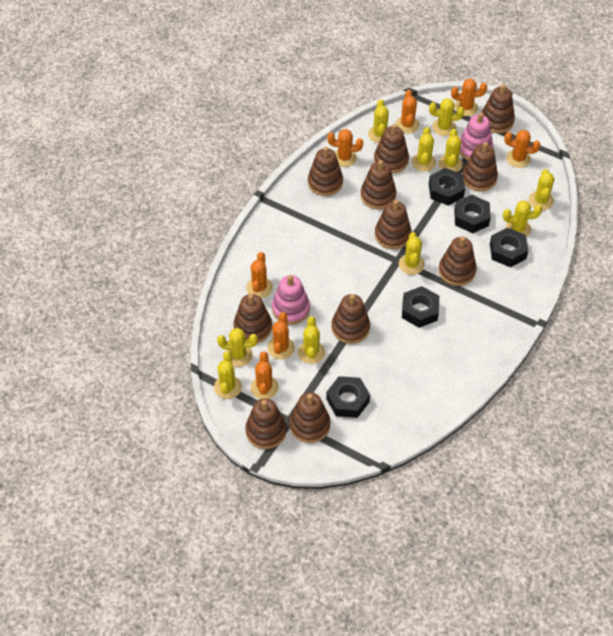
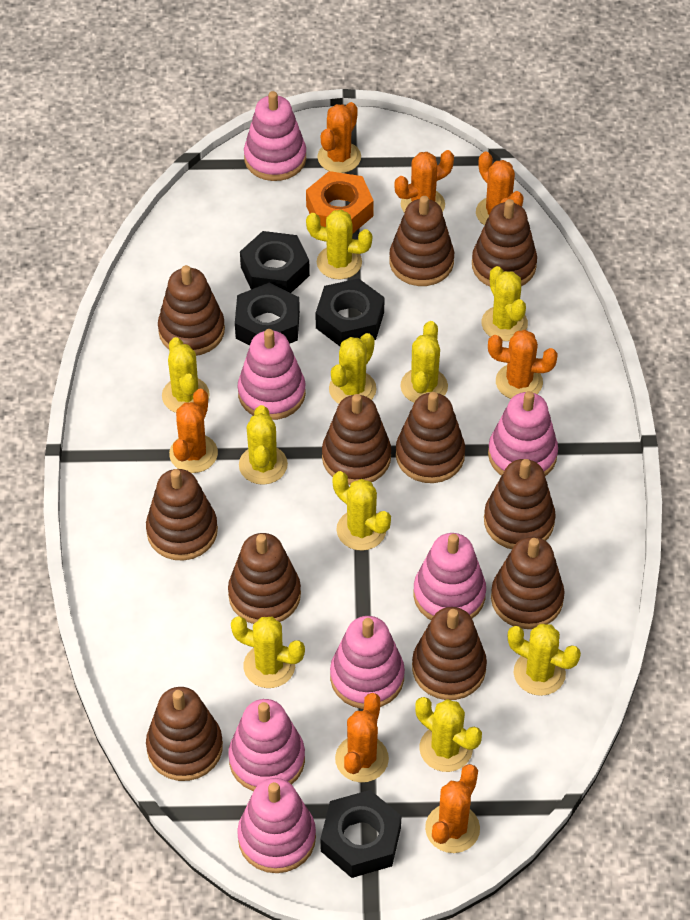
black nut: [326,376,370,418] [402,286,439,328] [429,168,465,206] [454,195,491,233] [490,227,528,267] = 5 -> [235,282,300,345] [240,231,310,293] [316,278,385,346] [320,790,401,878] = 4
orange nut: none = 0 -> [306,171,374,234] = 1
pink stacking toy: [272,275,310,325] [460,113,493,160] = 2 -> [228,699,305,791] [237,778,316,873] [238,329,306,420] [244,91,306,181] [330,616,405,709] [413,533,486,620] [488,391,558,476] = 7

